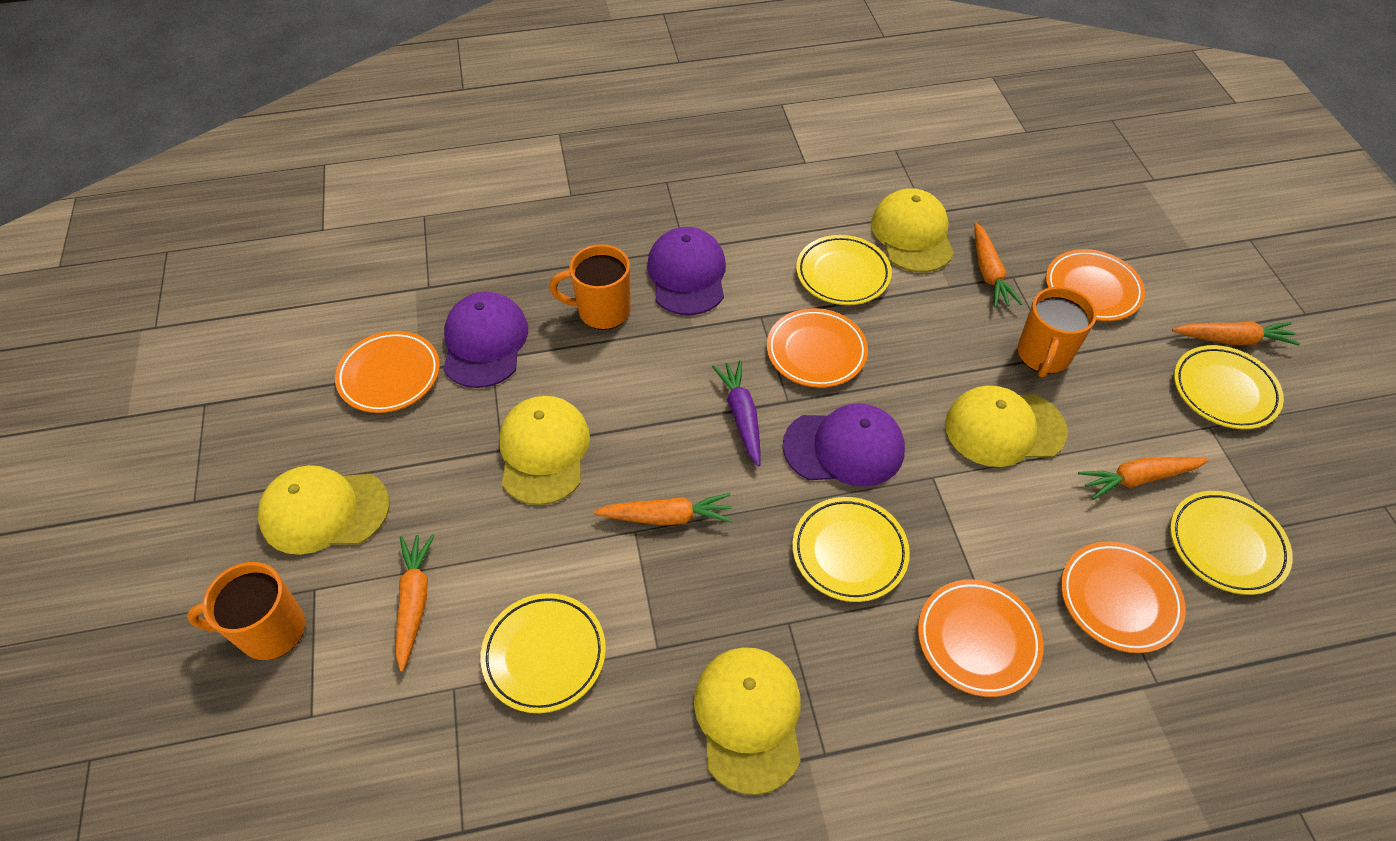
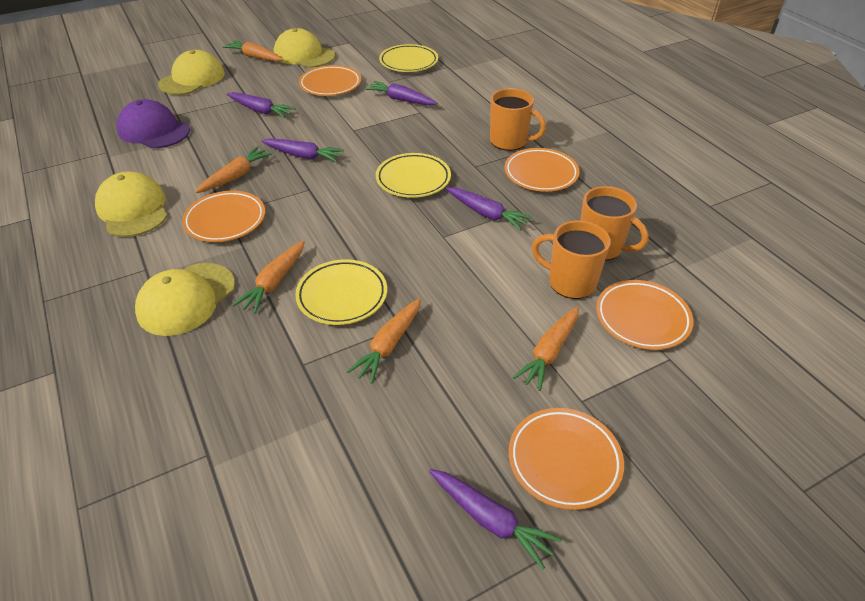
purple cap: [443,292,528,388] [647,227,726,315] [783,403,905,487] = 3 -> [117,99,190,148] = 1
purple carrot: [712,360,761,467] = 1 -> [227,92,296,118] [261,138,344,162] [365,81,437,105] [429,469,562,569] [446,187,533,231] = 5
yellow cap: [258,465,390,555] [499,396,590,505] [694,647,801,795] [871,188,954,272] [945,386,1068,467] = 5 -> [95,172,167,237] [135,263,235,336] [158,50,225,95] [274,28,335,68] = 4
yellow plate: [480,593,606,713] [792,497,910,602] [796,235,892,305] [1170,491,1293,595] [1174,345,1284,429] = 5 -> [295,259,387,325] [376,153,451,198] [379,44,438,72] = 3

